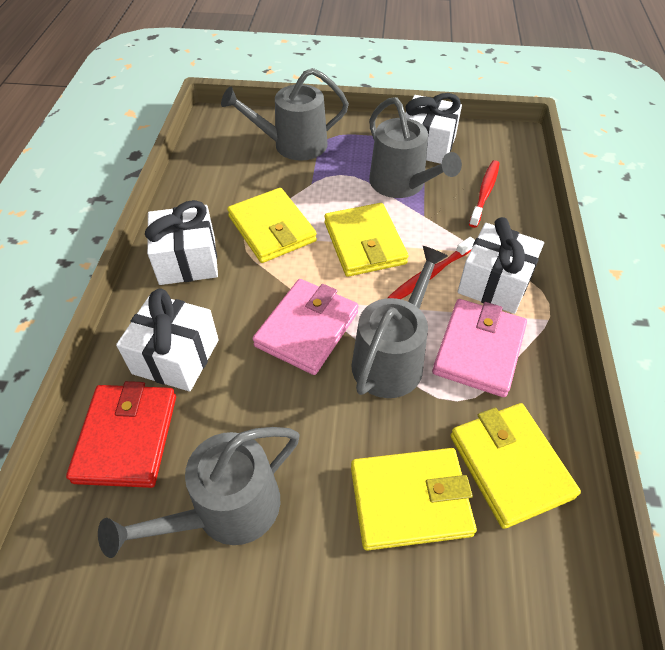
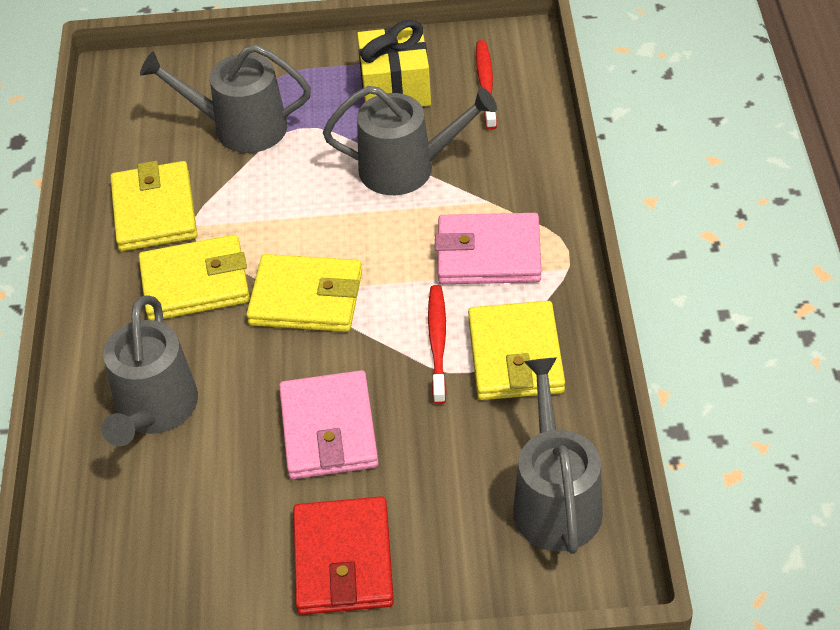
white gift: [116,288,219,391] [145,200,218,285] [405,93,462,164] [458,217,544,314] = 4 -> none = 0
yellow gift: none = 0 -> [357,20,431,106] = 1

